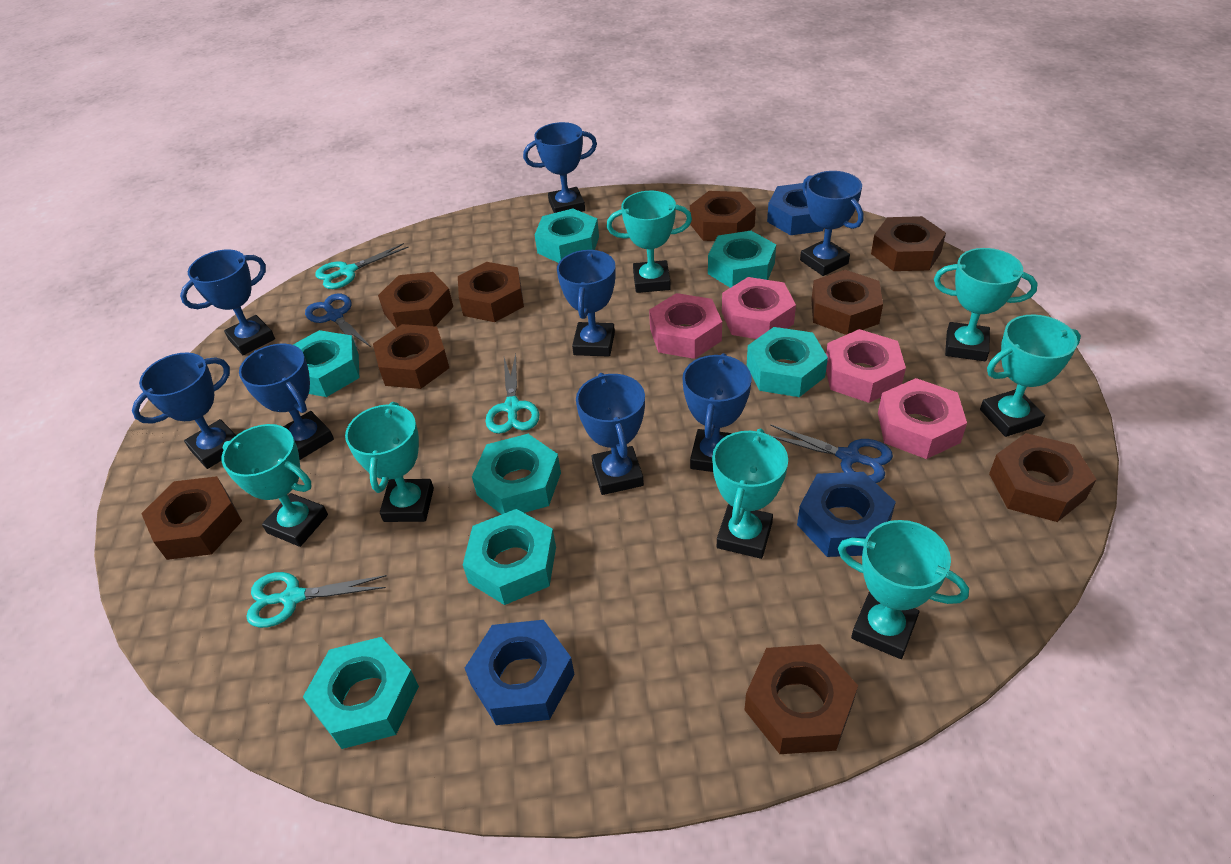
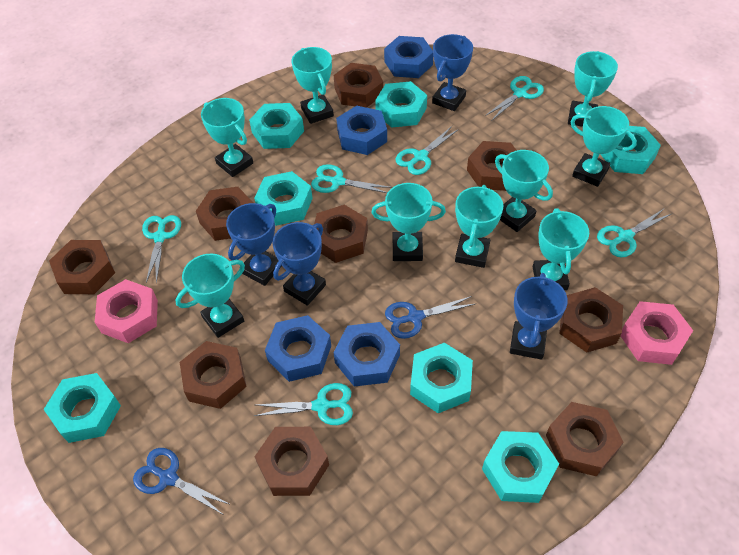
blue nut: [465,620,575,725] [767,183,824,235] [797,472,896,557] = 3 -> [265,315,331,382] [333,322,400,387] [336,106,387,155] [384,36,433,78] = 4
blue trophy: [132,352,236,469] [180,249,275,355] [239,344,334,460] [523,122,597,213] [557,250,616,357] [576,373,645,495] [682,353,752,472] [800,171,864,276] = 8 -> [226,203,282,286] [272,222,326,306] [432,34,473,111] [510,273,568,360] = 4
pink nut: [649,293,722,359] [722,277,796,339] [826,329,906,403] [878,378,967,459] = 4 -> [95,279,158,343] [621,301,693,365] = 2
turquoise scissors: [246,572,387,628] [315,243,409,289] [486,354,540,434] = 3 -> [142,215,181,284] [254,383,353,425] [311,164,392,193] [396,126,459,175] [485,76,544,120] [597,208,671,258] = 6
turquoise trophy: [221,424,328,547] [345,402,434,522] [607,191,692,293] [712,429,788,559] [838,520,969,659] [934,248,1037,361] [980,314,1081,437] = 7 -> [175,254,245,338] [201,98,253,177] [292,47,334,124] [371,183,446,261] [455,185,503,268] [495,150,553,232] [533,208,589,290] [568,51,618,127] [570,106,637,187] = 9

